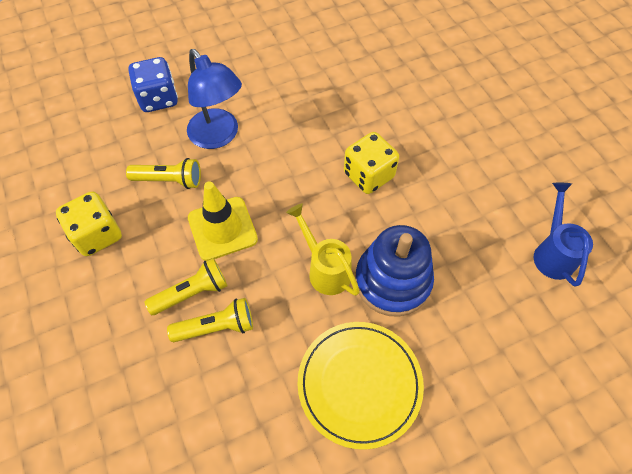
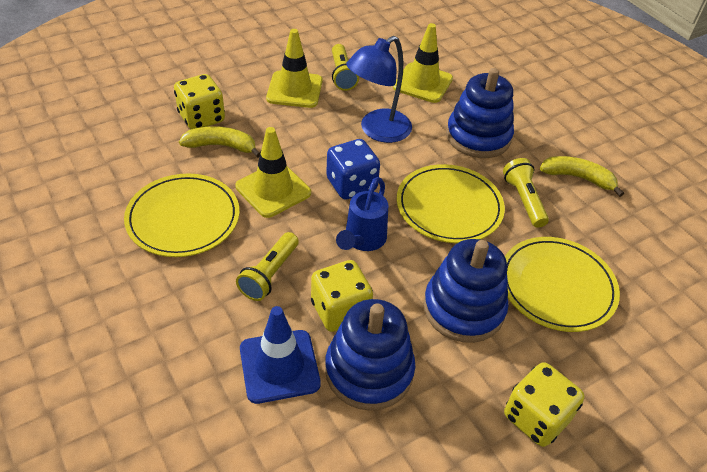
blue stacking toy: [355,225,434,317] = 1 -> [325,299,415,411] [423,239,508,343] [446,68,514,158] = 3
blue traffic cone: none = 0 -> [240,306,321,404] = 1
yellow banana: none = 0 -> [179,126,260,158] [540,156,624,197] = 2
yellow dice: [56,191,122,256] [344,132,399,194] = 2 -> [174,74,225,129] [311,260,373,332] [504,362,585,447] = 3
yellow plate: [298,322,424,450] = 1 -> [124,174,240,257] [397,164,505,243] [505,237,620,332] = 3
yellow traffic cone: [188,181,258,261] = 1 -> [235,127,311,218] [266,29,323,108] [393,23,453,103] = 3
yellow watering can: [286,204,360,296] = 1 -> none = 0

